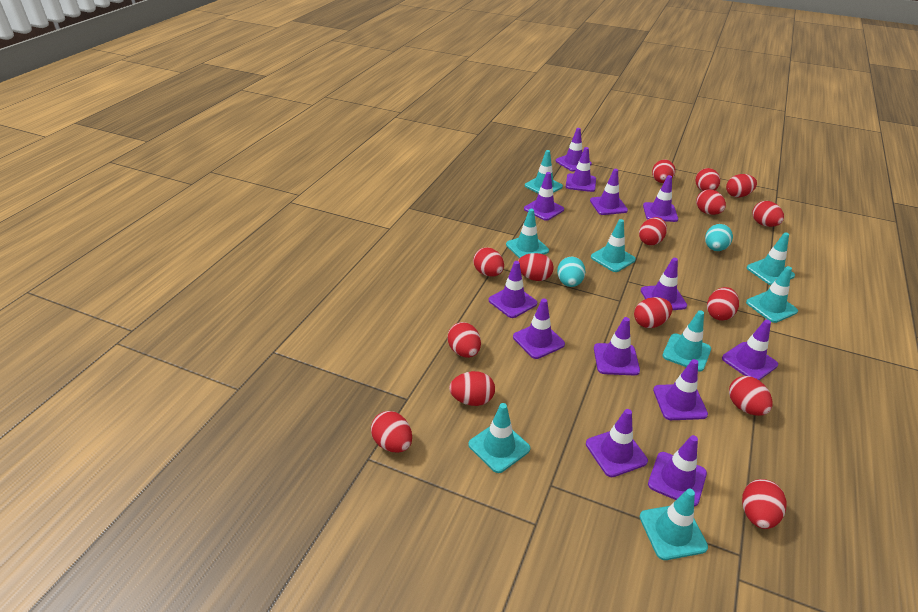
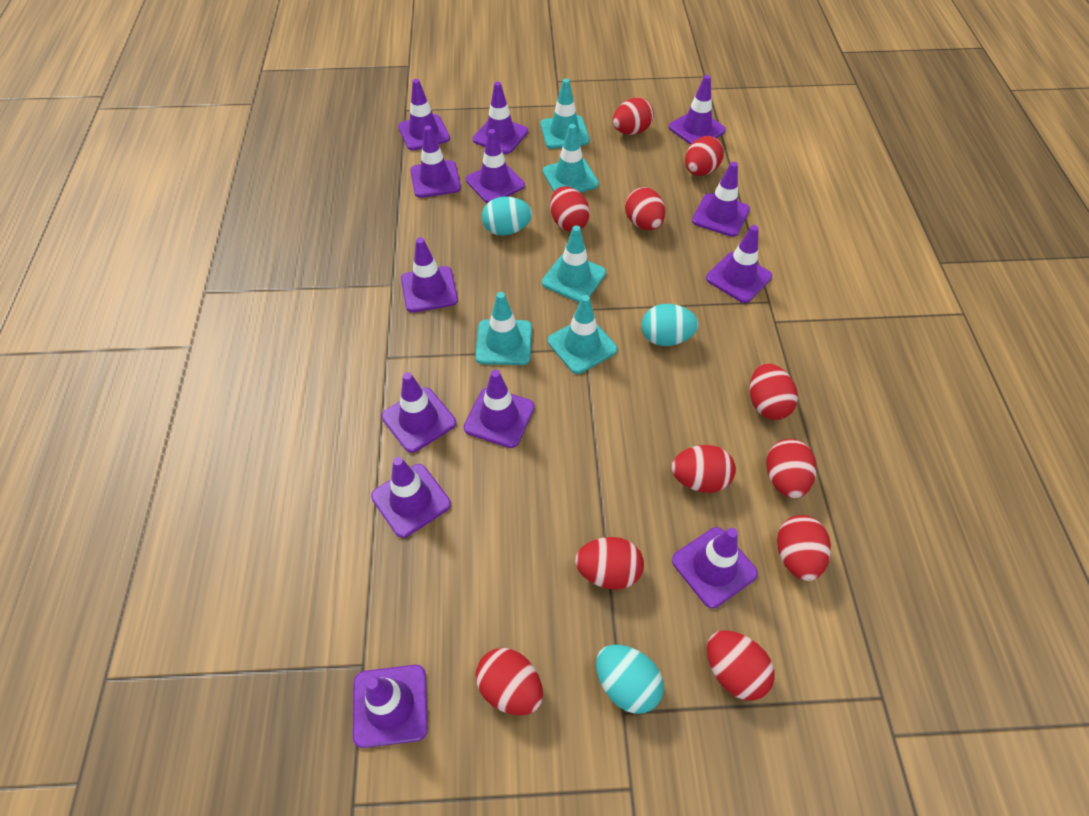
red egg: [371,411,412,453] [448,322,481,358] [449,371,495,406] [473,247,504,277] [518,253,554,281] [634,297,672,328] [639,217,667,245] [652,160,675,183] [695,168,720,191] [696,189,726,215] [707,287,739,321] [726,174,757,197] [729,376,772,416] [742,479,786,529] [752,201,784,227] = 15 -> [476,648,543,715] [550,186,590,232] [575,537,644,590] [613,98,654,135] [625,187,665,230] [671,445,736,493] [685,136,724,176] [707,630,775,701] [750,364,798,420] [766,439,816,498] [777,515,831,581] = 11
turquoise egg: [557,257,586,287] [705,224,733,251] = 2 -> [482,197,532,236] [596,645,664,714] [641,304,699,346] = 3
turquoise traffic cone: [468,403,530,473] [506,209,549,258] [525,150,563,194] [591,219,636,272] [640,489,708,560] [662,310,711,371] [746,266,798,323] [747,232,795,285] = 8 -> [475,292,532,365] [540,79,590,149] [542,225,606,302] [543,124,599,192] [548,295,617,374] = 5

